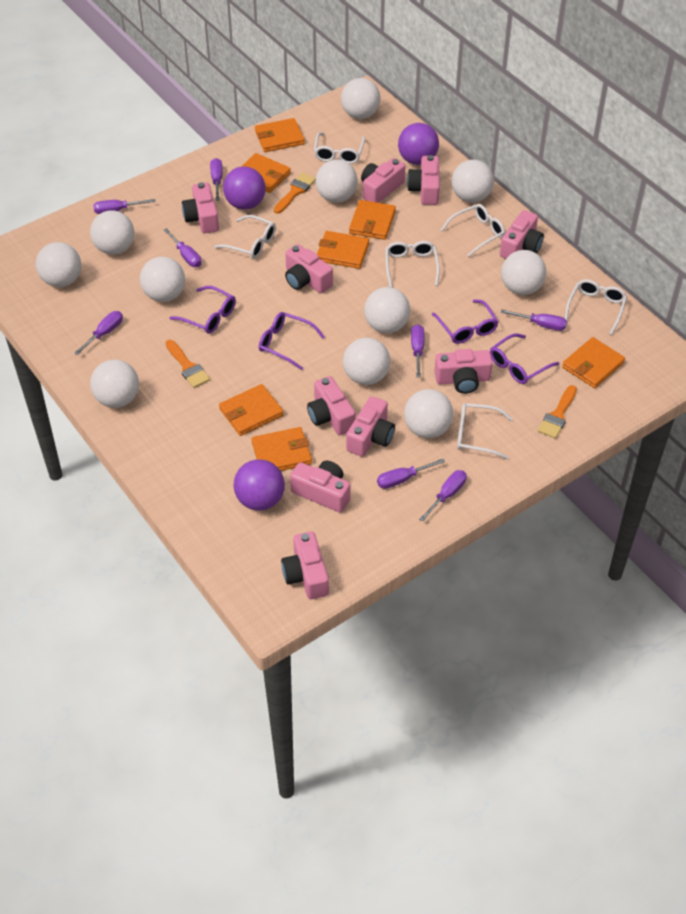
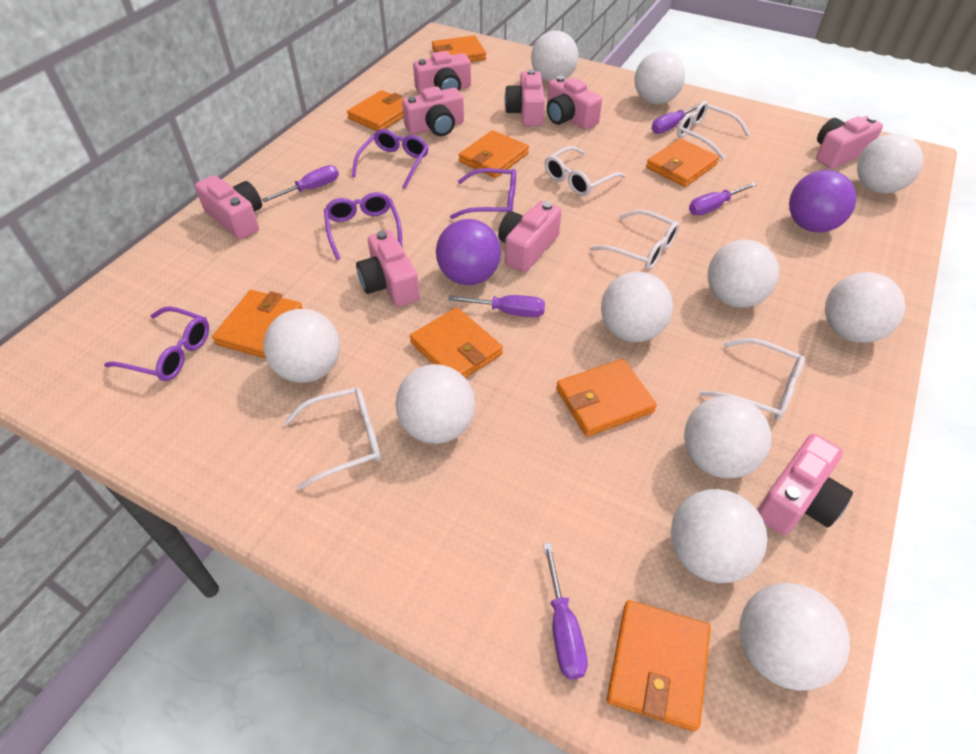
orange brush: [166,340,210,388] [274,173,316,214] [538,385,577,439] = 3 -> none = 0
orange wallet: [219,384,284,436] [241,153,291,193] [252,427,312,471] [255,118,305,152] [317,231,369,269] [349,200,396,240] [562,337,625,388] = 7 -> [212,290,303,359] [347,90,404,131] [410,307,503,378] [432,35,486,62] [459,130,529,178] [556,359,657,437] [607,600,711,731] [646,138,719,187] = 8
pink camera: [182,182,219,233] [281,531,329,599] [285,244,333,293] [290,461,351,513] [307,376,356,436] [346,396,395,457] [361,158,405,203] [407,155,440,205] [434,349,493,394] [500,210,544,259] = 10 -> [195,175,262,240] [356,230,420,307] [402,86,464,136] [413,51,471,95] [498,201,562,272] [505,69,545,126] [547,76,602,130] [757,434,853,535] [816,116,883,169] = 9
purple ball: [223,167,265,210] [234,460,285,511] [398,123,439,165] = 3 -> [436,219,501,285] [789,170,856,232] = 2
purple screwdriver: [74,311,123,355] [93,199,155,214] [164,228,202,267] [210,158,223,201] [377,458,445,489] [411,325,425,377] [419,470,467,522] [501,309,567,331] = 8 -> [262,165,339,202] [448,295,545,317] [543,543,588,679] [651,103,700,134] [689,182,757,215] = 5
white glasses: [214,215,276,259] [314,132,365,164] [385,241,440,287] [441,204,505,257] [457,403,513,459] [565,279,627,335] = 6 -> [284,387,381,490] [545,146,626,196] [590,210,679,270] [677,101,750,160] [700,338,805,420] = 5

